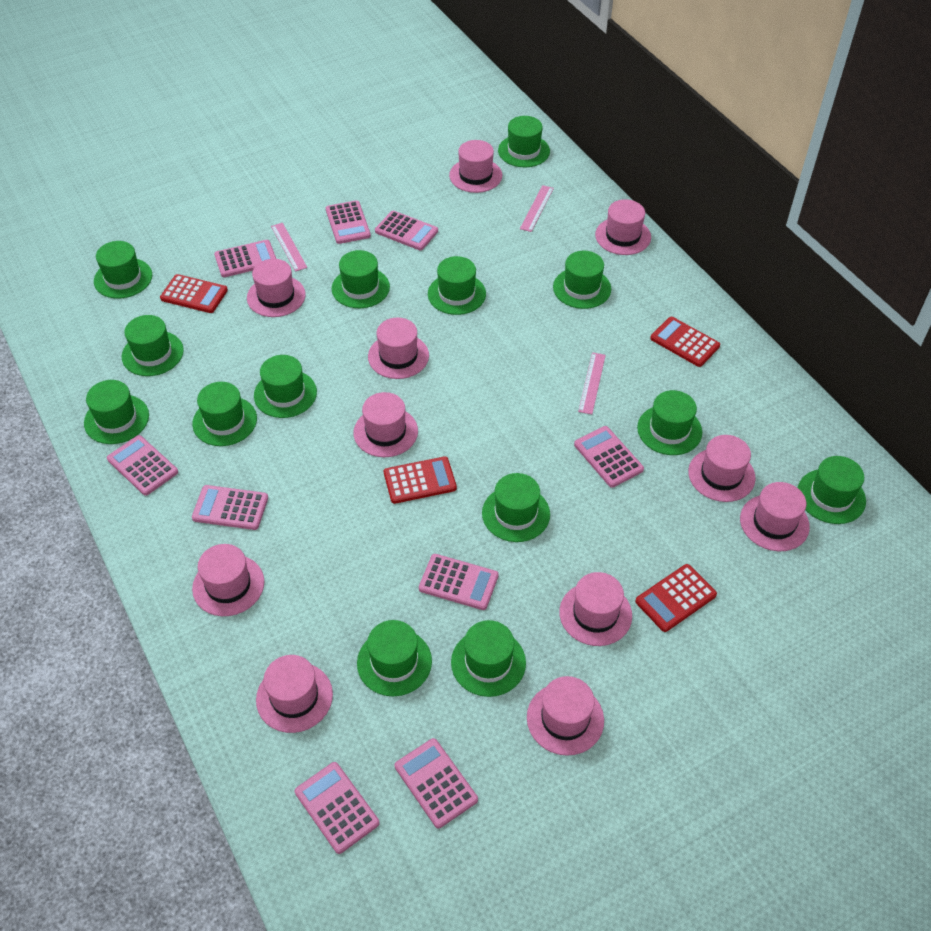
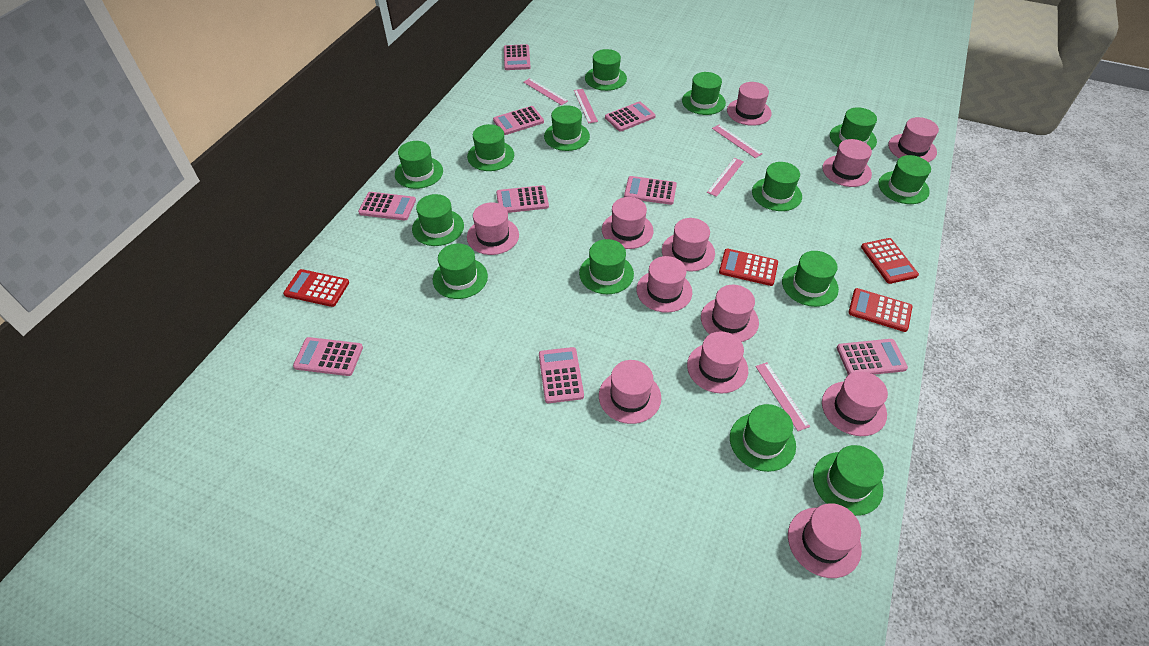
pink hat: [192,544,264,616] [247,259,306,317] [256,655,333,733] [354,392,418,457] [368,318,429,379] [449,140,502,193] [527,676,604,756] [559,572,632,646] [595,199,651,255] [688,435,756,502] [740,482,810,551] = 11 -> [467,202,519,255] [599,360,661,424] [602,197,654,249] [637,256,692,313] [662,218,715,271] [687,331,748,394] [701,285,759,342] [727,82,772,126] [788,503,862,578] [822,139,872,187] [822,371,888,436] [888,117,939,162] = 12
pink ruler: [271,223,307,272] [520,185,554,232] [578,352,606,414] = 3 -> [523,78,568,105] [574,89,598,123] [707,158,744,197] [712,125,762,158] [755,362,810,431] = 5

